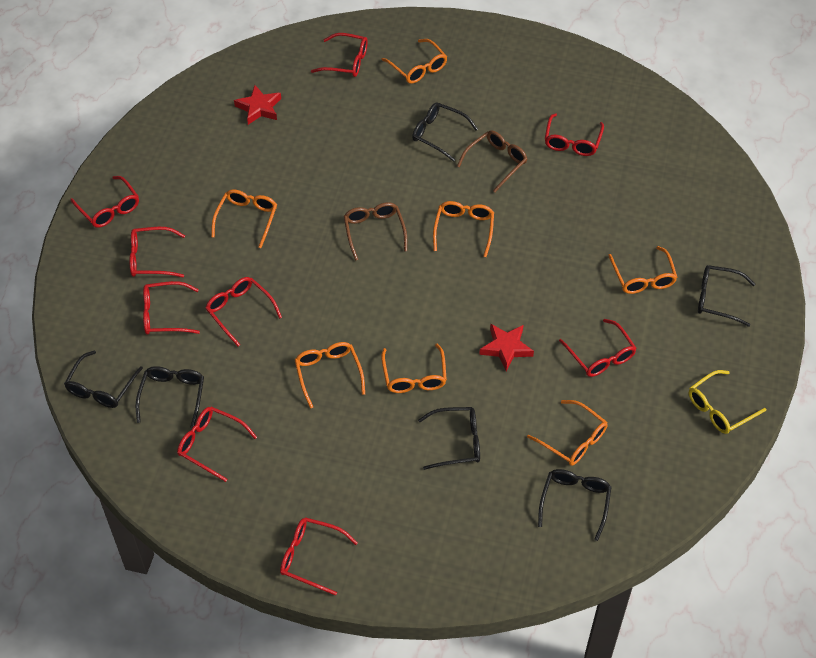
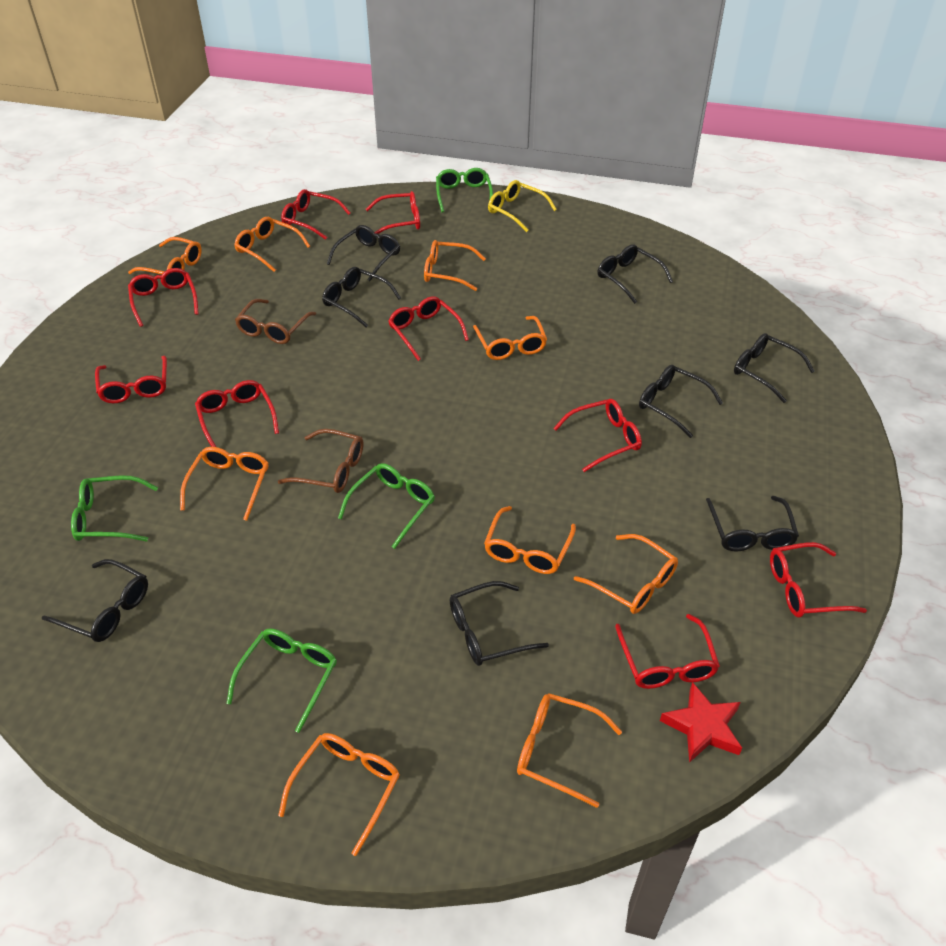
black glasses: [64,351,143,408] [136,366,204,428] [412,103,478,162] [418,407,480,470] [538,469,611,541] [698,265,755,327] = 6 -> [42,559,148,642] [322,267,401,327] [327,225,400,281] [449,581,549,666] [597,244,673,304] [639,365,723,438] [706,496,799,551] [734,333,815,403] = 8
green glasses: none = 0 -> [71,475,158,542] [226,628,337,733] [338,463,435,549] [436,168,493,213] = 4
orange glasses: [211,189,277,248] [295,342,365,409] [381,39,447,84] [381,344,447,393] [433,201,494,257] [527,400,607,466] [608,246,677,294] = 7 -> [128,237,202,275] [180,447,269,521] [234,217,311,272] [278,733,400,856] [424,240,486,291] [473,316,547,360] [484,506,576,574] [517,693,622,808] [574,534,678,614] = 9
red star: [234,85,281,125] [479,324,534,372] = 2 -> [660,682,742,763] = 1

